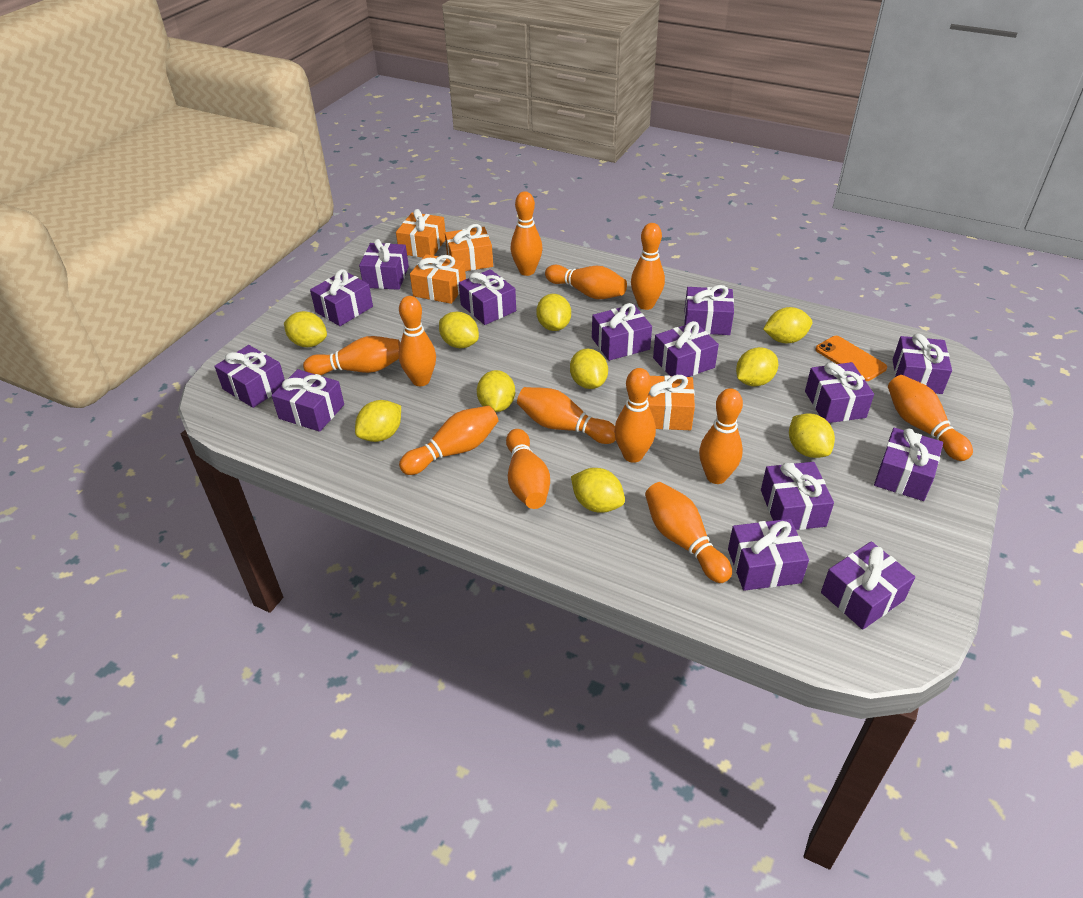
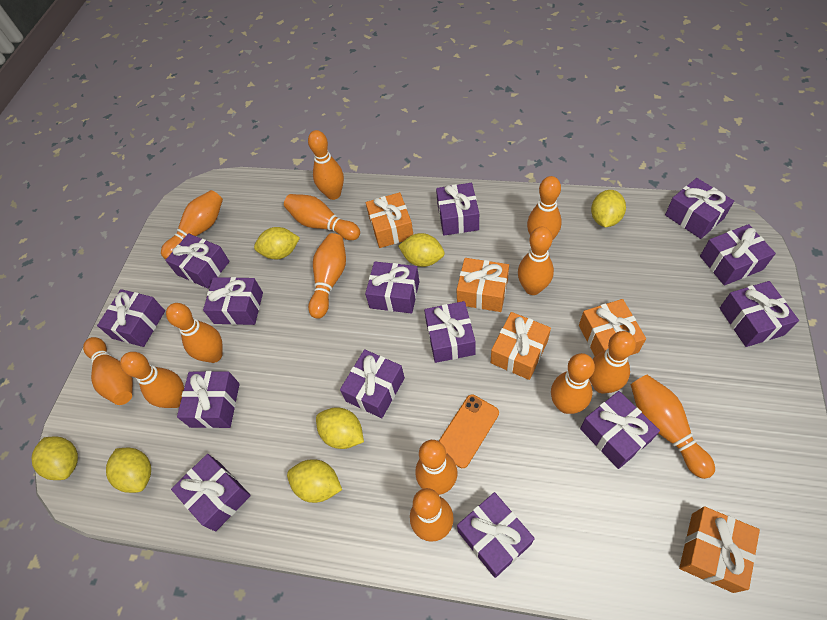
orange bowling pin: [303,336,400,375] [398,296,436,386] [399,406,499,475] [506,429,550,509] [510,191,543,276] [517,387,616,444] [545,265,627,299] [614,368,656,463] [631,223,665,310] [645,482,732,583] [699,388,743,484] [888,375,973,461] = 12 -> [83,337,133,405] [120,352,184,408] [161,190,223,259] [166,303,223,363] [284,194,360,240] [308,130,344,200] [308,233,346,319] [410,488,454,542] [415,440,457,495] [518,227,554,295] [527,176,562,239] [551,353,595,414] [589,331,636,394] [631,375,715,479] = 14
orange gift: [396,209,446,258] [410,254,466,304] [445,224,493,271] [647,375,695,430] = 4 -> [366,192,413,248] [456,258,509,312] [491,312,551,380] [579,299,646,356] [679,506,760,593] = 5
yellow lemon: [284,311,327,347] [355,400,401,442] [439,312,479,348] [477,370,515,412] [536,294,571,331] [570,349,608,389] [571,468,625,513] [736,347,778,386] [763,307,812,343] [789,413,835,458] = 10 -> [32,436,78,480] [106,448,151,493] [254,227,300,259] [287,459,342,503] [316,407,364,449] [398,233,445,267] [591,190,626,227] = 7

